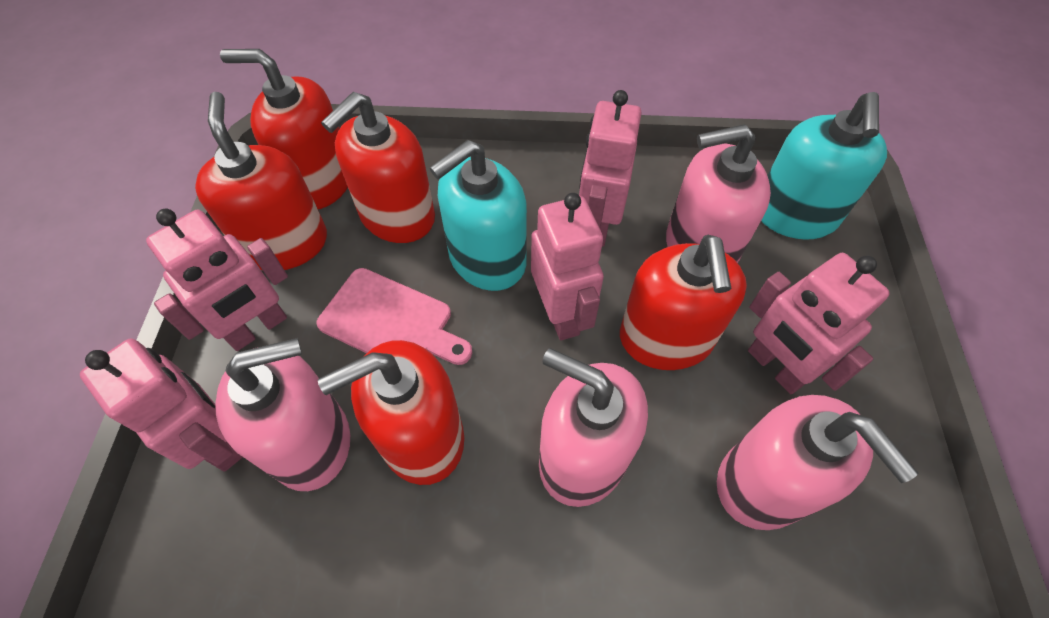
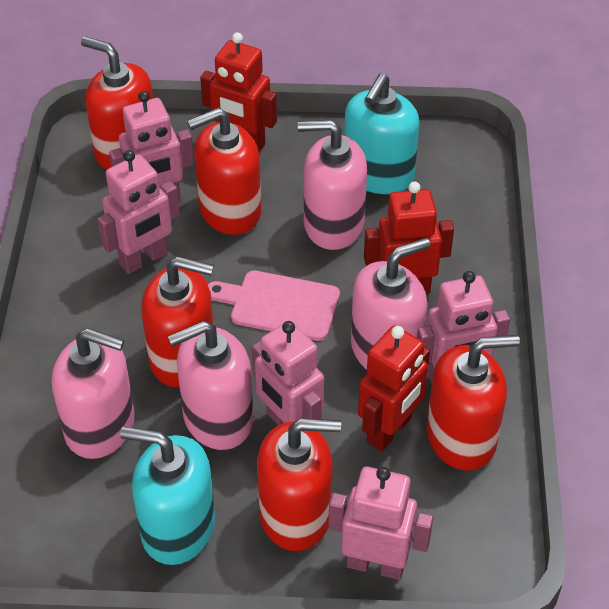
red robot: none = 0 -> [200,32,277,152] [358,326,430,451] [364,181,454,294] = 3

